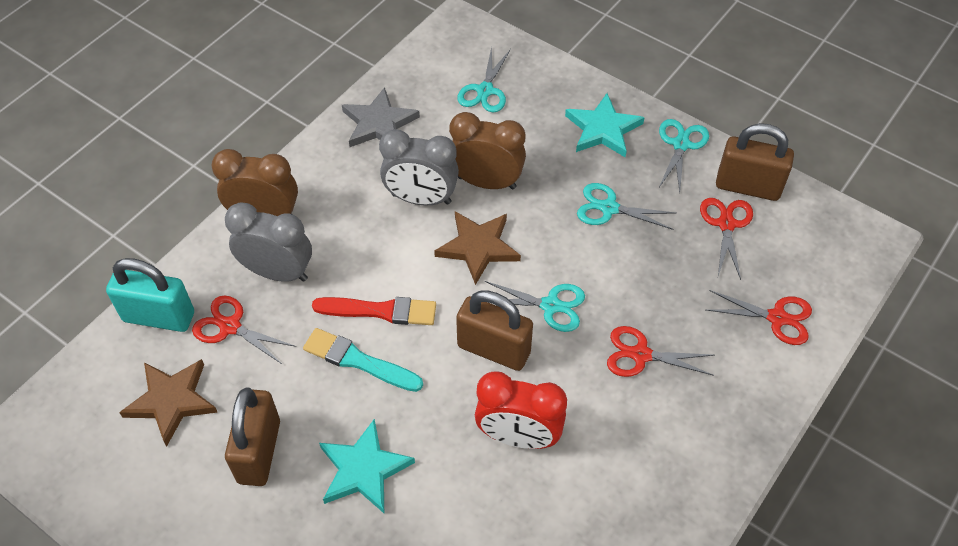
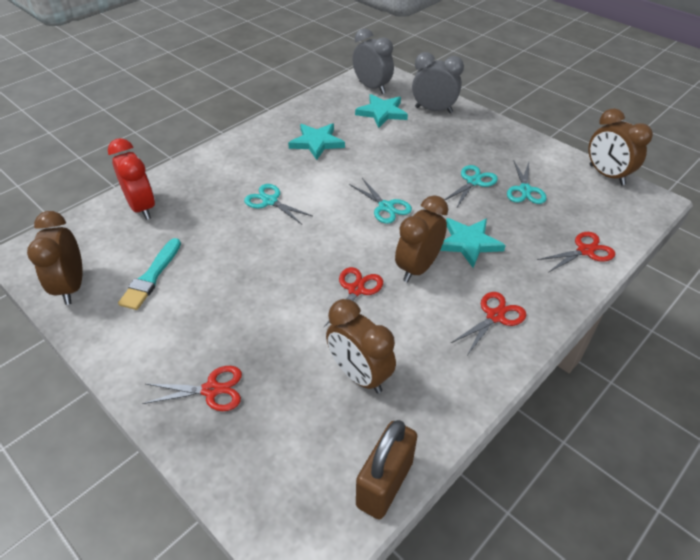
brown clock: [211,149,298,216] [449,112,526,189] = 2 -> [27,211,83,305] [326,299,396,393] [395,195,448,282] [588,108,653,185] = 4
brown padlock: [225,387,280,486] [456,291,533,371] [716,123,794,201] = 3 -> [356,420,417,519] = 1
brown star: [119,359,218,446] [434,211,521,285] = 2 -> none = 0
grey star: [342,87,420,147] = 1 -> none = 0
red brush: [312,297,436,325] = 1 -> none = 0
turquoise padlock: [106,258,194,332] = 1 -> none = 0
turquoise star: [319,419,415,513] [565,93,645,157] = 2 -> [288,123,345,160] [355,94,408,128] [440,218,506,268] = 3

